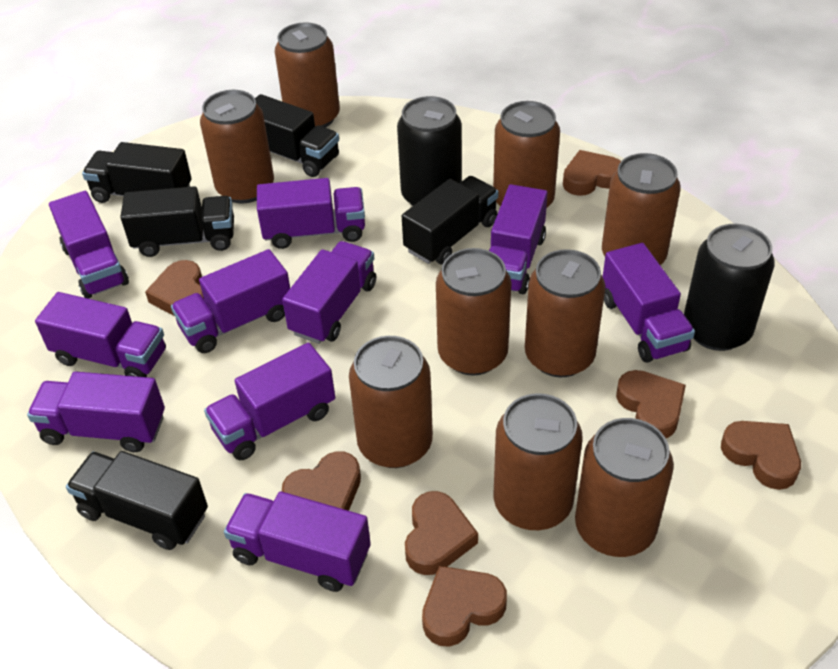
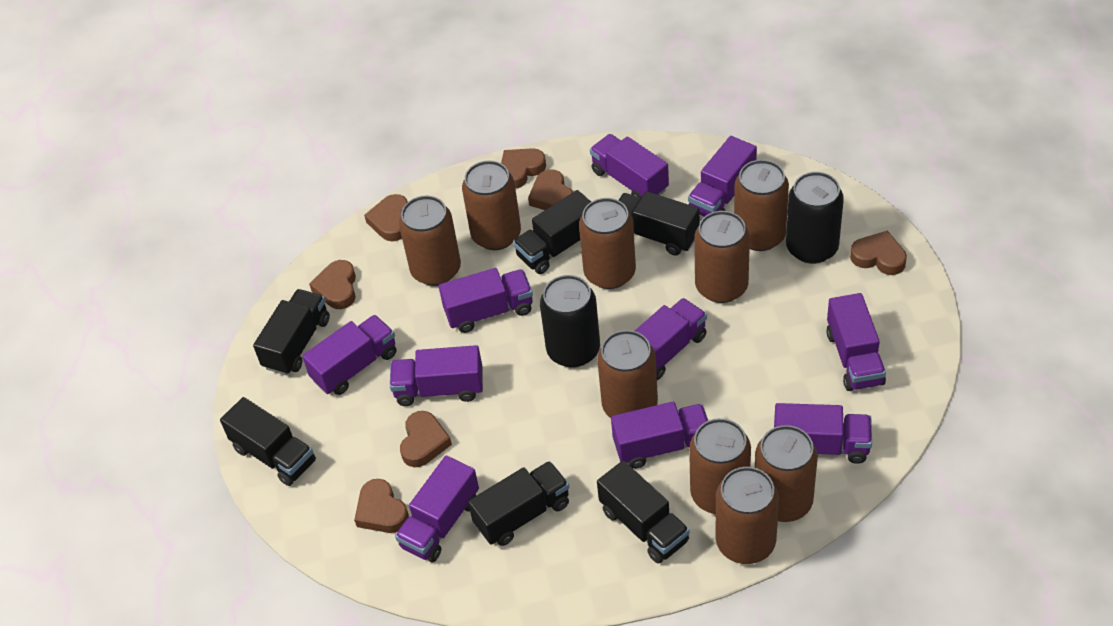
black truck: [66,451,208,550] [82,142,192,203] [120,186,234,257] [255,94,339,177] [402,176,498,265] = 5 -> [220,397,316,486] [253,289,330,375] [468,461,569,546] [513,190,591,274] [597,461,690,564] [619,191,700,256] = 6

